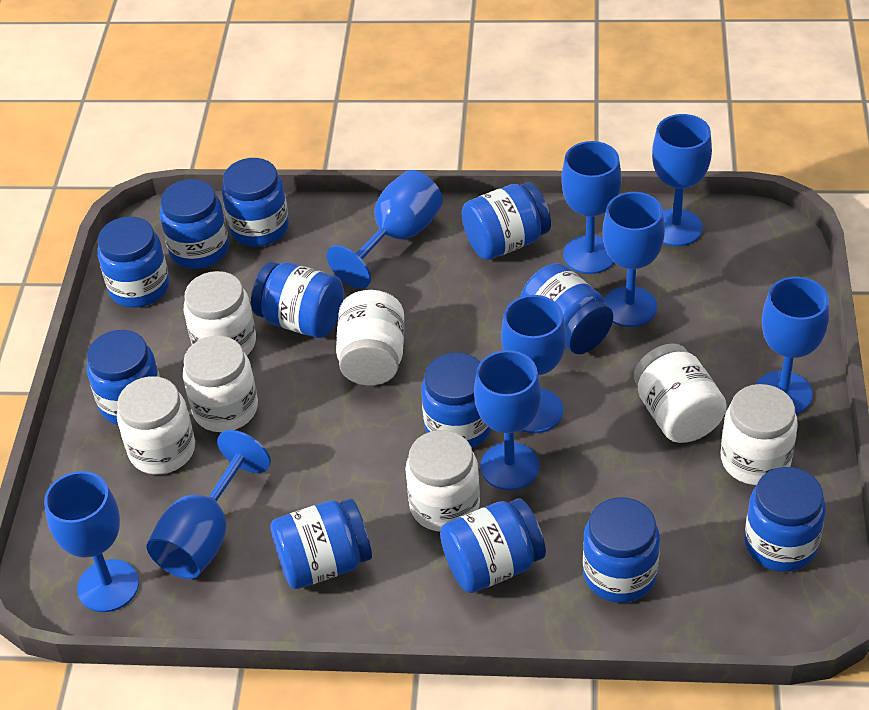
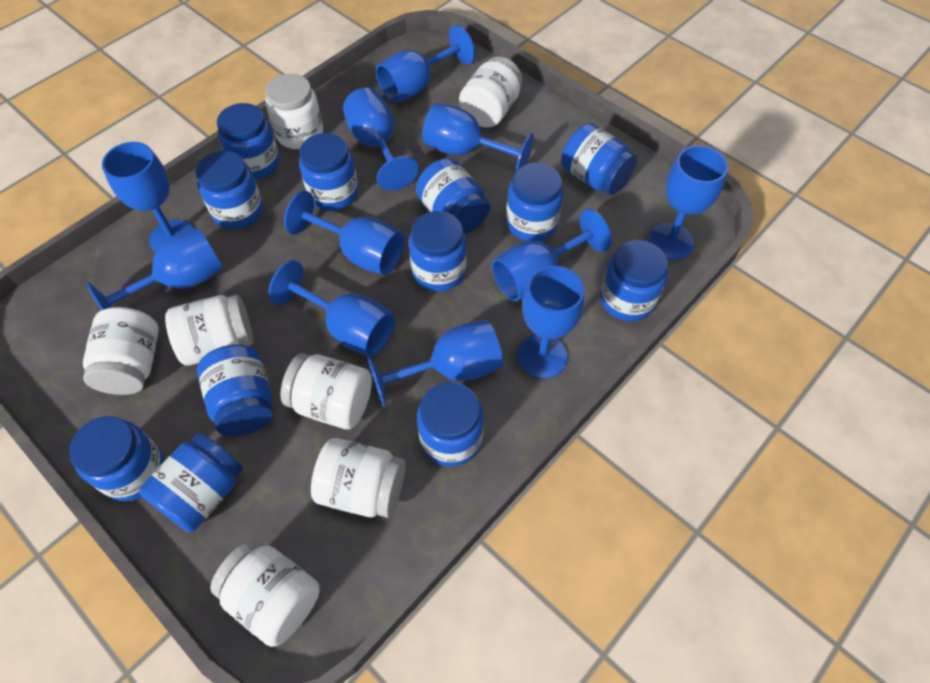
blue goblet: [44,471,139,612] [147,430,271,579] [327,170,443,289] [474,350,541,490] [501,295,566,433] [561,141,622,274] [603,192,665,327] [652,114,712,246] [756,277,829,414] = 9 -> [87,228,223,310] [102,142,194,253] [268,260,395,357] [284,190,404,275] [343,88,419,191] [367,320,503,407] [376,25,475,103] [422,103,534,171] [492,209,612,302] [518,266,584,378] [648,145,728,260] = 11

